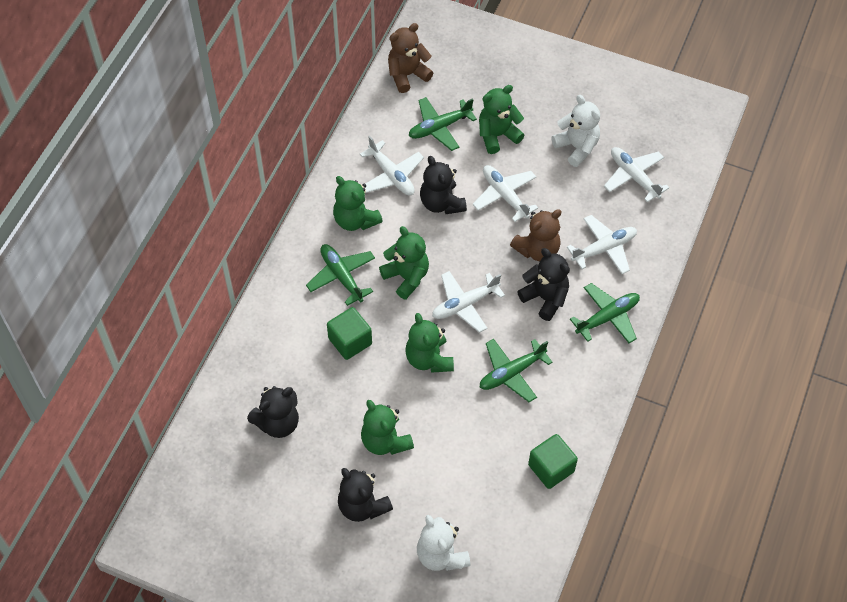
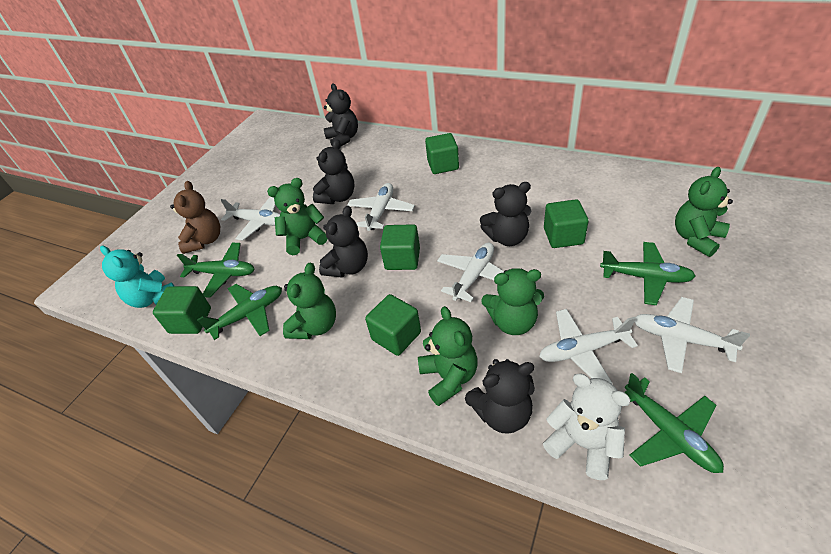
black teddy bear: [247,386,299,438] [338,468,393,522] [420,156,467,214] [517,248,570,321] = 4 -> [313,139,355,204] [319,206,368,277] [324,83,358,147] [465,359,535,434] [480,182,531,246] = 5
brown teddy bear: [388,23,433,93] [510,209,562,261] = 2 -> [170,181,220,254] = 1
green cube: [327,307,372,360] [528,434,578,489] = 2 -> [153,286,211,334] [365,294,421,356] [380,224,420,270] [425,133,459,174] [544,199,589,248] = 5
turquoise teddy bear: none = 0 -> [100,245,174,308] = 1
white teddy bear: [417,515,471,571] [551,95,600,167] = 2 -> [543,373,631,480] = 1

